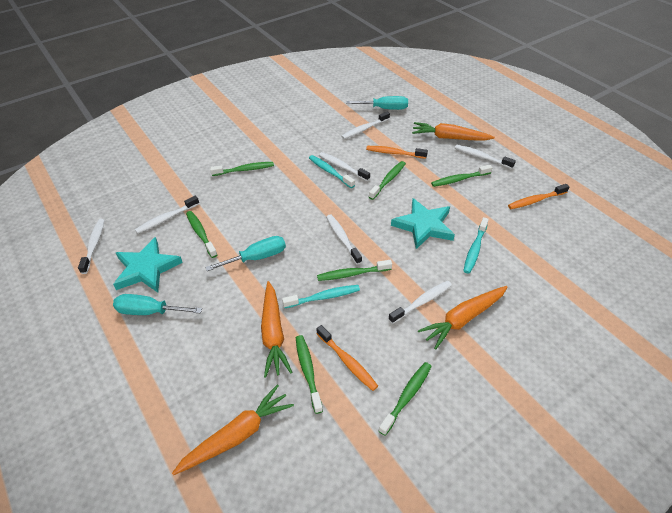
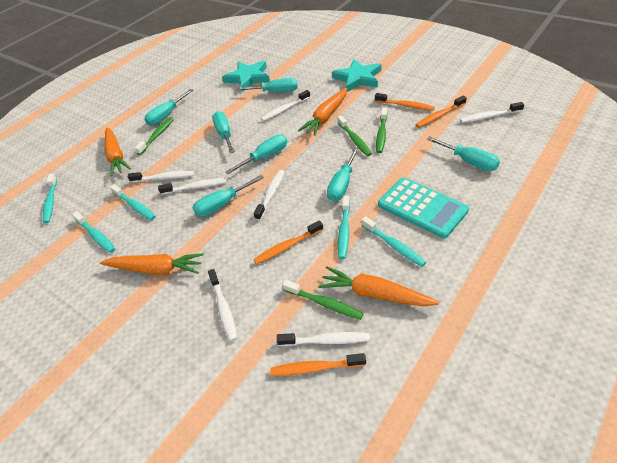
green toothbrush: [186,211,217,258] [210,162,274,176] [296,335,323,414] [317,260,392,281] [369,161,406,200] [378,362,432,436] [431,165,493,187] = 7 -> [134,117,174,155] [283,280,364,320] [337,115,372,156] [376,108,387,153] = 4
orange toothbrush: [316,325,378,391] [366,146,428,159] [508,184,569,209] = 3 -> [253,220,323,265] [270,353,366,376] [375,93,435,111] [415,95,467,128] = 4
turquoise calculator: none = 0 -> [378,178,469,238] = 1
turquoise screwdriver: [113,294,202,315] [205,236,286,271] [346,96,408,110] = 3 -> [144,89,193,126] [192,175,264,217] [212,111,235,153] [226,134,287,174] [236,78,298,92] [327,147,359,202] [427,136,500,171] = 7
turquoise toothbrush: [282,285,360,308] [309,155,355,188] [464,217,489,274] = 3 -> [43,173,57,223] [72,211,115,253] [110,184,156,220] [338,196,350,259] [361,216,426,267] = 5

